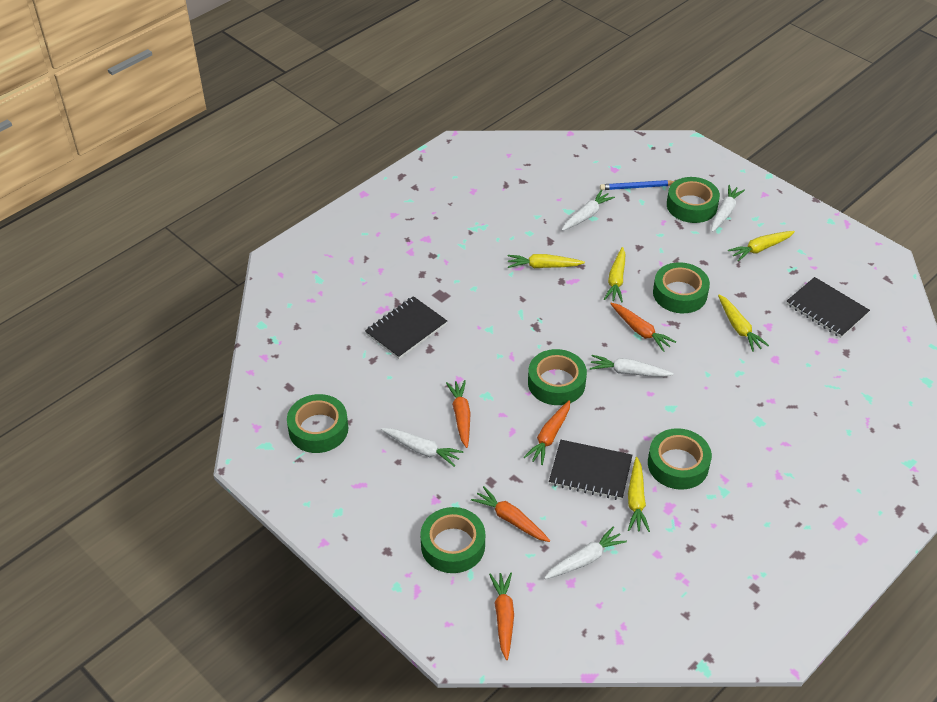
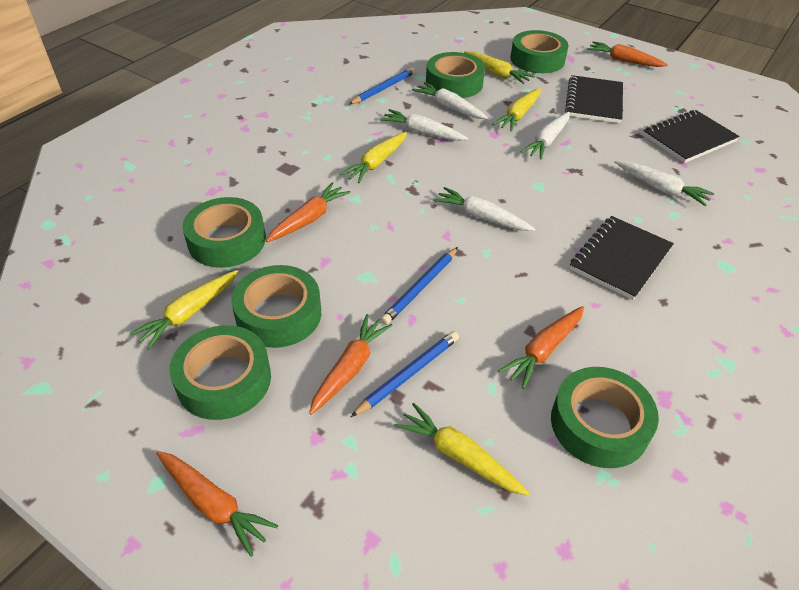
blue pencil: [600,180,674,190] = 1 -> [349,67,415,104] [351,331,459,417] [380,247,458,325] = 3

